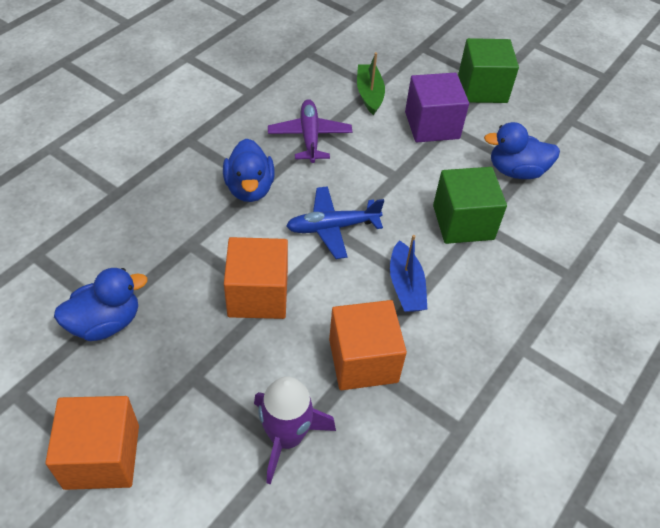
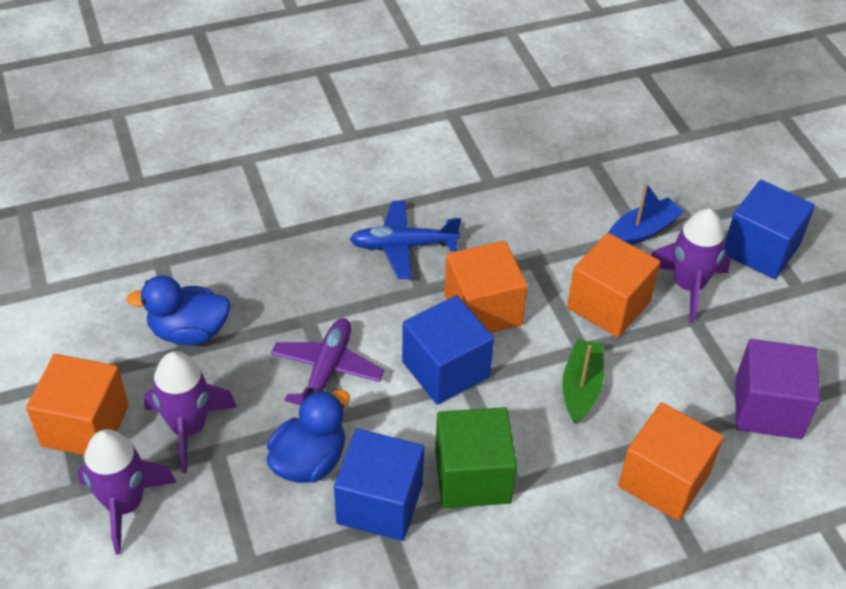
blue cube: none = 0 -> [334,429,424,541] [402,295,494,405] [724,180,815,279] = 3
blue duck: [54,268,147,341] [223,138,275,202] [484,122,560,179] = 3 -> [126,276,231,345] [267,390,350,483] = 2
green cube: [433,167,507,244] [458,38,519,103] = 2 -> [435,407,517,508] = 1
orange cube: [45,396,139,490] [224,237,288,319] [329,300,407,390] = 3 -> [26,354,129,455] [444,241,528,333] [567,233,660,337] [618,402,723,521] = 4
purple rocket: [254,376,336,485] = 1 -> [78,429,177,554] [144,351,237,473] [651,209,731,323] = 3

